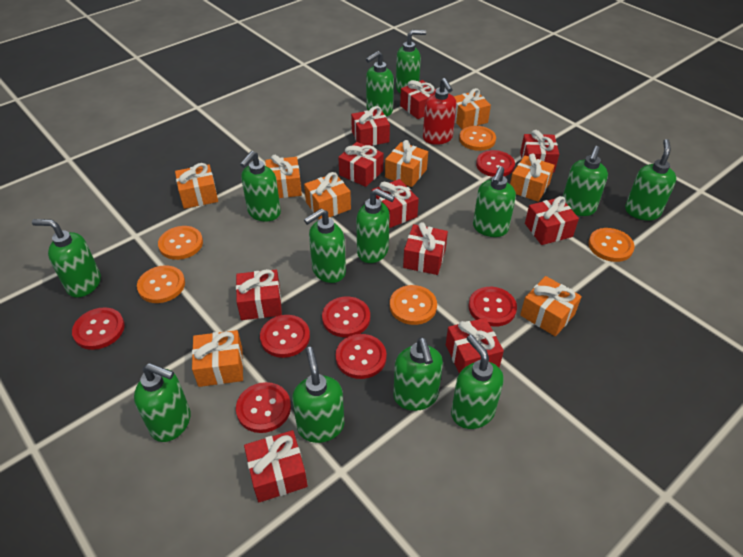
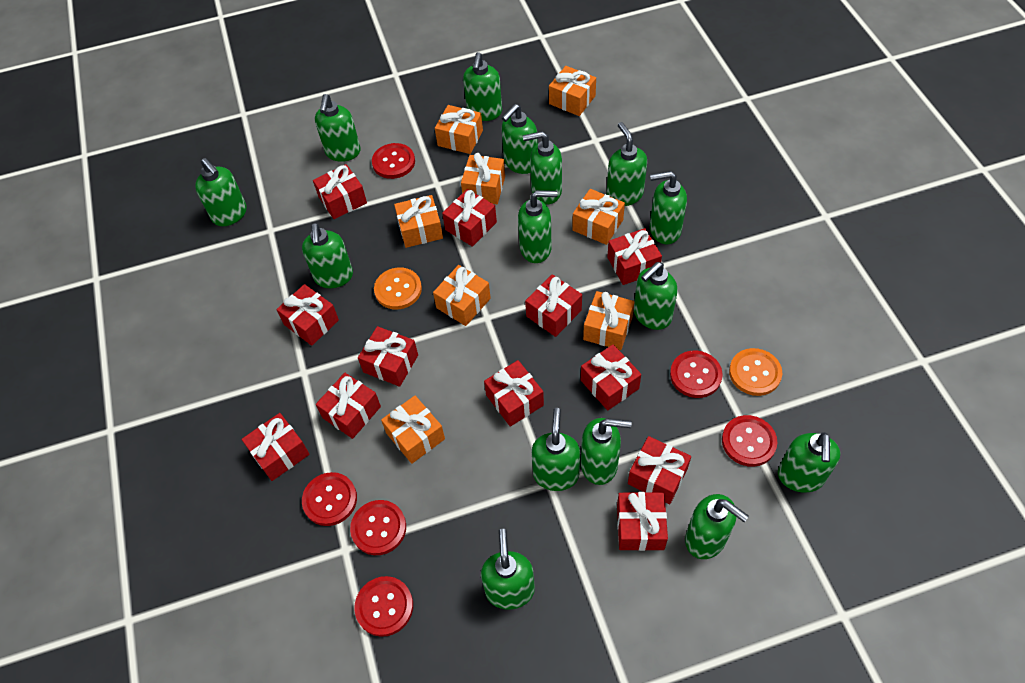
green soap dispenser: [32,219,101,298] [134,363,191,442] [240,151,281,222] [292,347,344,443] [304,209,346,283] [356,188,395,263] [366,51,394,117] [393,337,443,411] [396,30,426,94] [451,335,504,429] [473,166,516,237] [563,146,608,216] [625,139,676,221] = 13 -> [195,158,247,226] [302,223,353,288] [315,94,361,162] [463,52,502,121] [481,529,535,609] [502,104,538,174] [518,190,558,263] [523,131,562,204] [531,408,580,491] [581,418,632,485] [606,122,647,206] [634,262,678,330] [650,171,687,244] [685,494,749,559] [778,432,840,493] = 15
orange button: [137,265,185,303] [158,226,203,260] [390,285,437,325] [459,126,496,151] [589,228,635,262] = 5 -> [374,267,422,309] [729,348,782,396] = 2
red button: [72,307,125,350] [236,382,291,433] [260,315,310,358] [322,296,370,337] [336,334,386,379] [468,287,517,327] [476,150,515,177] = 7 -> [302,472,357,526] [350,500,406,555] [354,576,413,637] [372,143,415,179] [670,351,723,398] [722,415,777,467] = 6
red gift: [236,269,282,320] [244,430,308,502] [338,142,384,187] [351,106,390,146] [372,179,419,228] [400,80,436,119] [403,222,448,275] [446,318,504,373] [520,130,559,172] [525,196,579,245] = 10 -> [242,413,309,481] [276,284,339,346] [313,164,367,219] [316,373,381,439] [358,326,418,387] [442,189,497,247] [484,360,544,427] [525,274,582,337] [581,345,641,410] [607,228,662,285] [617,492,668,551] [628,436,691,504] = 12
red soap dispenser: [423,78,456,145] = 1 -> none = 0

